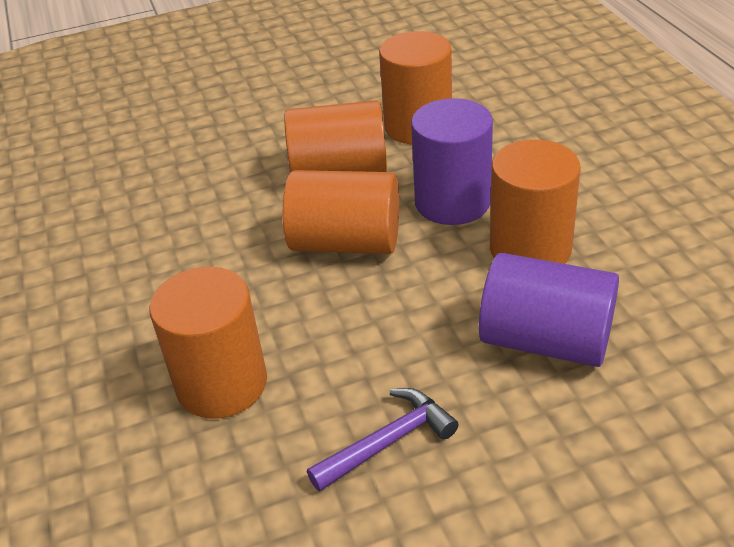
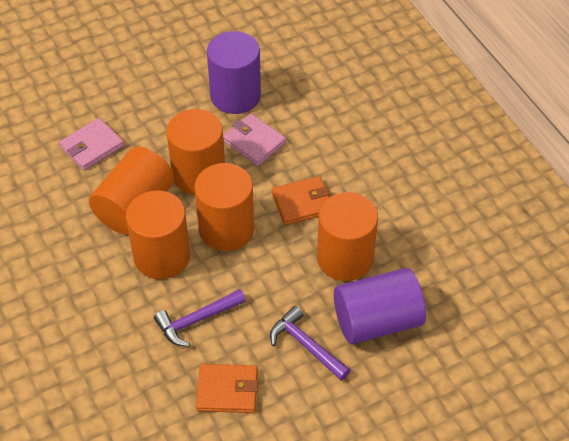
orange wallet: none = 0 -> [196,364,258,413] [272,176,330,225] = 2
pink wallet: none = 0 -> [59,118,124,170] [223,113,286,166] = 2
purple hammer: [307,388,459,491] = 1 -> [154,289,246,347] [270,306,351,381] = 2

